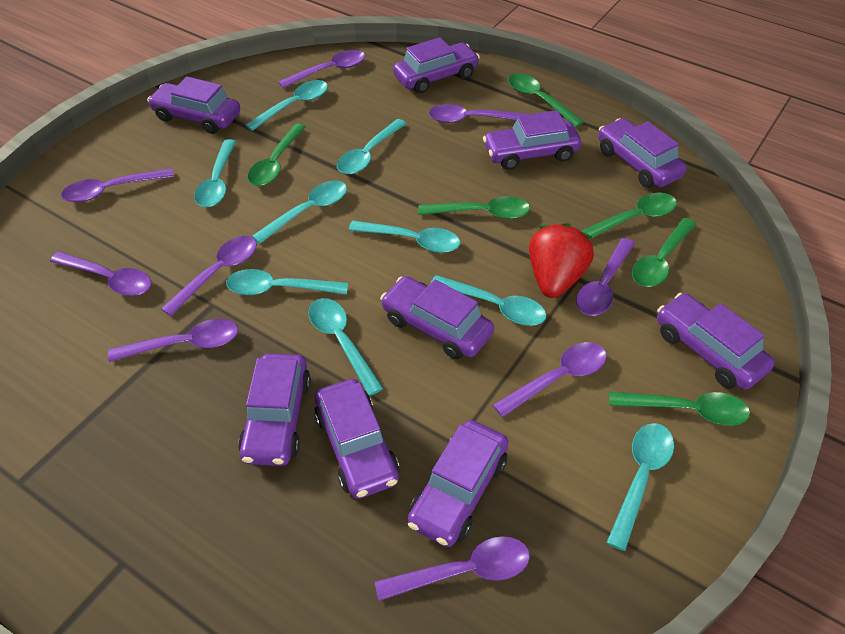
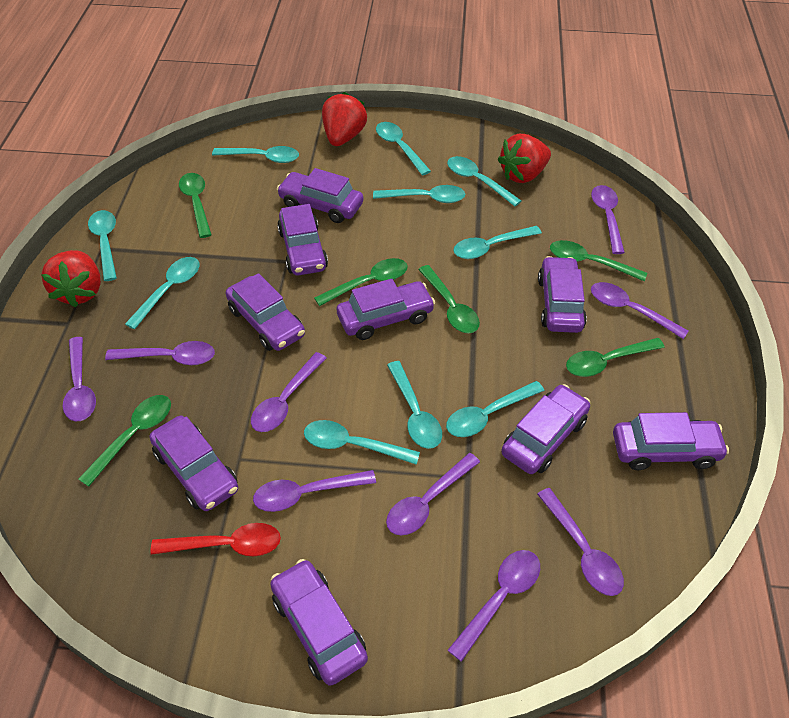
red spoon: none = 0 -> [151,523,281,556] = 1
red strawberry: [529,223,594,298] = 1 -> [41,250,101,307] [322,92,367,146] [498,134,551,183] = 3
turquoise spoon: [194,139,236,207] [226,269,348,295] [245,80,328,131] [252,180,347,244] [308,298,384,396] [337,119,407,174] [349,221,460,253] [430,275,546,326] [606,423,674,551] = 9 -> [88,210,117,281] [125,257,200,329] [212,146,299,163] [304,420,420,465] [373,185,465,203] [376,122,431,175] [387,361,442,449] [446,381,545,437] [447,156,521,206] [453,226,542,259] = 10

